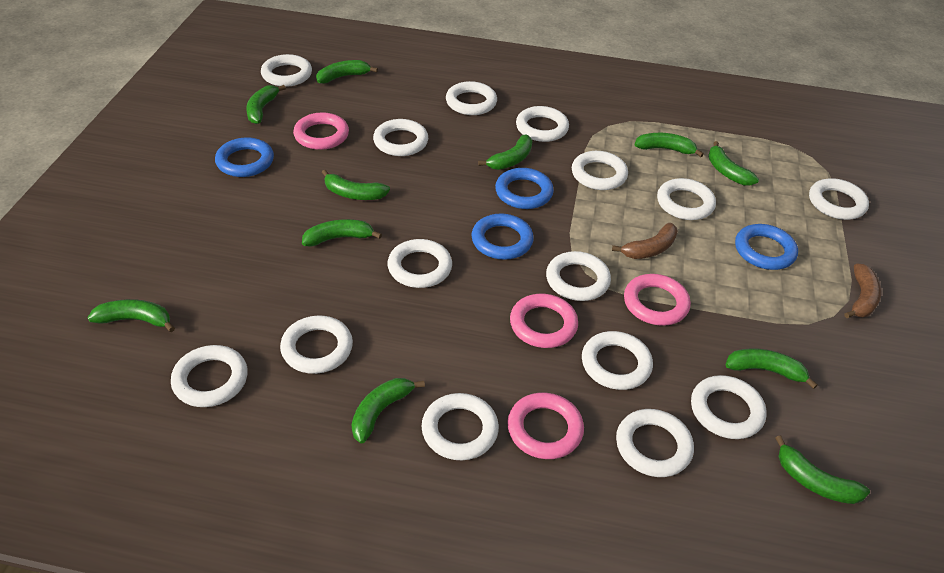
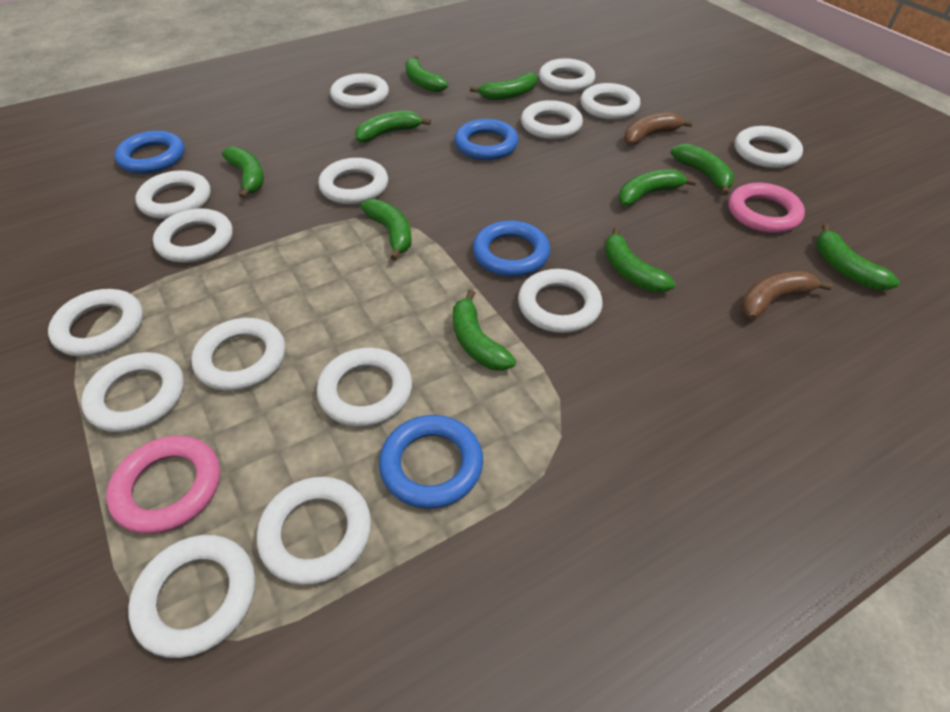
green banana: [87,299,175,332] [246,85,286,124] [302,219,382,247] [316,60,378,84] [322,170,390,200] [351,378,425,443] [478,135,532,170] [634,133,704,157] [708,141,759,185] [725,348,818,389] [775,435,870,504] = 11 -> [222,147,264,199] [355,110,431,143] [361,199,412,261] [405,56,448,92] [453,290,516,371] [470,72,537,100] [604,227,675,292] [619,169,697,206] [670,144,734,195] [816,224,900,290] = 10
pink ring: [293,112,349,150] [507,393,584,459] [510,294,578,348] [624,274,691,326] = 4 -> [106,435,220,534] [728,183,805,233] = 2

